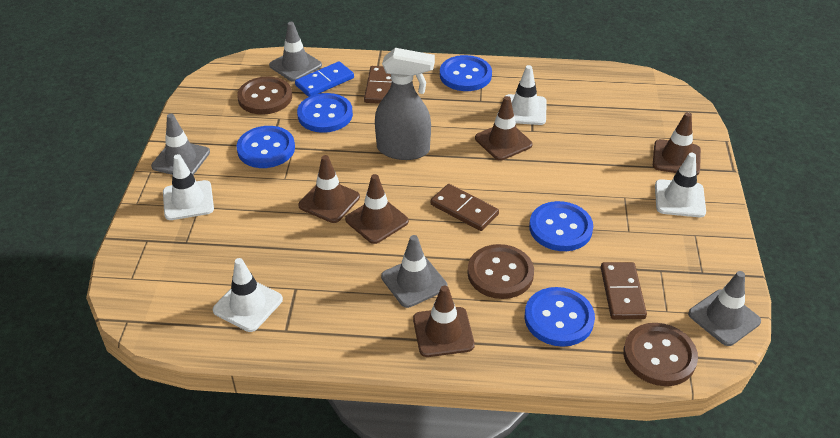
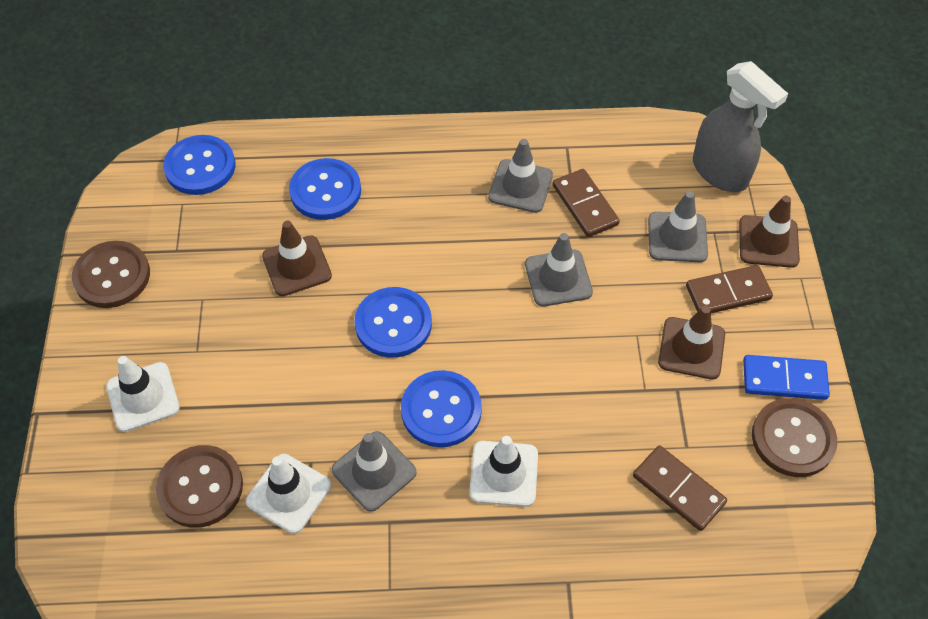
blue button: [236,126,295,168] [297,93,353,133] [440,55,492,91] [525,287,595,347] [529,201,593,251] = 5 -> [163,135,235,195] [289,158,361,220] [355,287,432,358] [401,370,482,447] = 4
brown traffic cone: [298,155,360,223] [345,174,409,244] [413,285,475,357] [475,96,532,161] [653,112,701,175] = 5 -> [262,221,332,296] [658,306,725,379] [739,196,800,268] = 3
white traffic cone: [163,154,214,220] [213,258,283,332] [504,65,547,125] [655,153,706,217] = 4 -> [106,356,180,432] [246,454,331,534] [469,436,538,507] = 3

